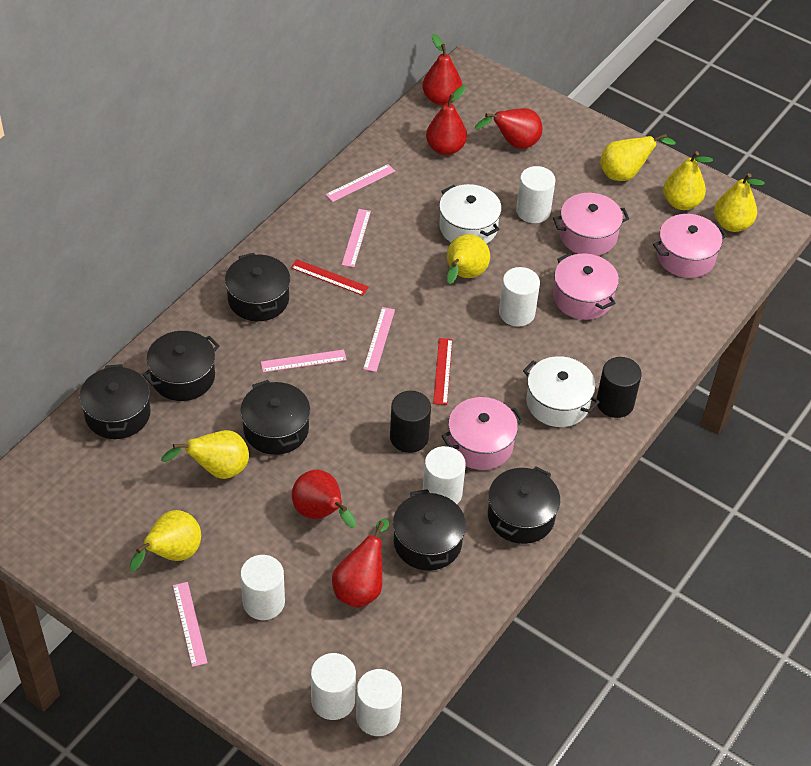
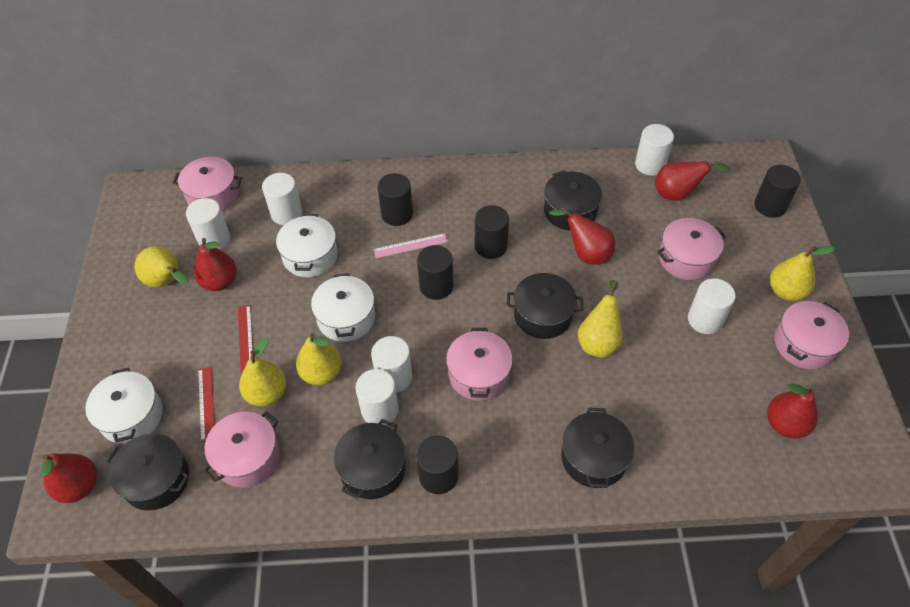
black cylinder: [390,391,431,453] [597,357,642,418] = 2 -> [377,173,413,226] [416,436,458,494] [417,245,453,300] [475,205,509,259] [754,165,801,218] = 5
black pot: [79,364,151,439] [142,331,219,401] [225,253,290,321] [240,380,310,455] [393,489,466,571] [488,466,560,544] = 6 -> [107,433,189,511] [334,419,406,499] [506,273,583,339] [544,170,602,230] [561,407,634,488] = 5
pink pot: [442,397,524,470] [553,193,629,256] [553,253,619,320] [653,214,727,278] = 4 -> [173,157,242,211] [203,411,280,487] [446,328,513,401] [657,218,726,280] [775,301,849,369] = 5
pink ruler: [173,582,207,667] [261,350,347,372] [326,164,395,202] [342,209,371,267] [363,307,395,372] = 5 -> [374,233,448,258] = 1
white pot: [439,184,502,244] [523,356,599,427] = 2 -> [85,367,163,444] [276,214,338,277] [311,273,375,342] = 3
yellow pear: [129,510,201,571] [161,430,249,479] [447,234,490,284] [600,134,676,181] [663,151,713,210] [714,173,765,232] = 6 -> [135,246,189,287] [239,337,286,407] [296,333,342,385] [578,280,622,358] [770,246,836,301] = 5

